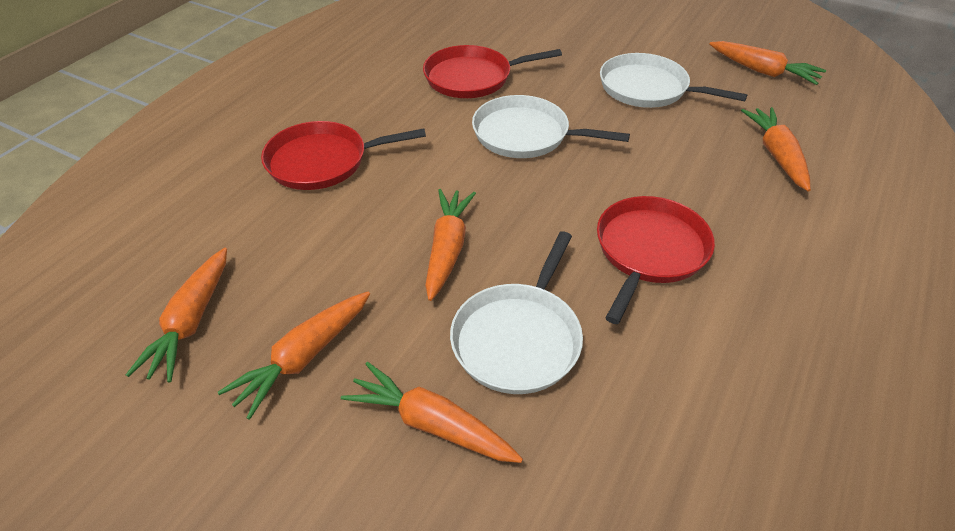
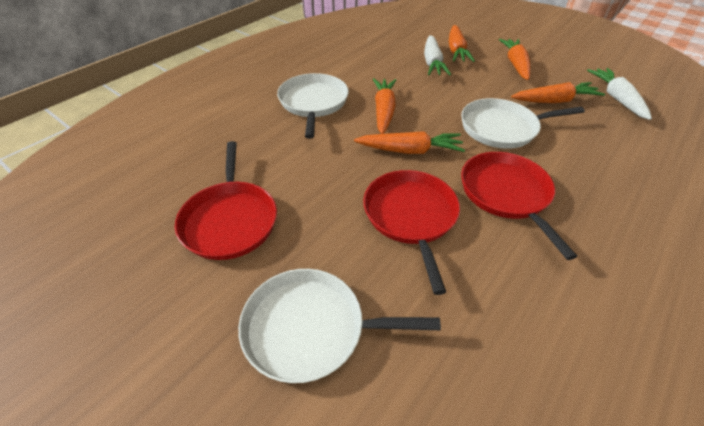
orange carrot: [126,248,227,382] [218,292,370,420] [341,362,523,463] [425,189,476,301] [709,41,826,85] [741,107,811,191] = 6 -> [354,131,465,154] [373,78,396,134] [449,25,475,62] [499,39,530,80] [511,82,605,103] = 5
white carrot: none = 0 -> [424,35,451,75] [587,68,652,120] = 2

